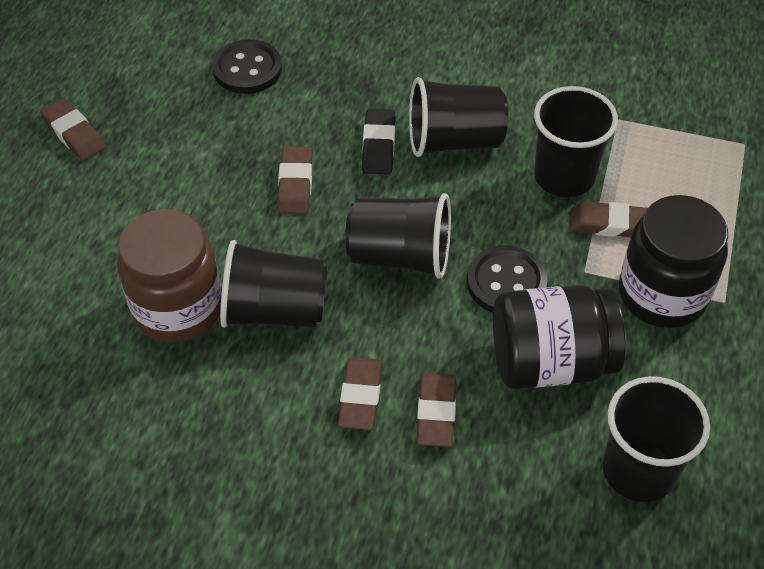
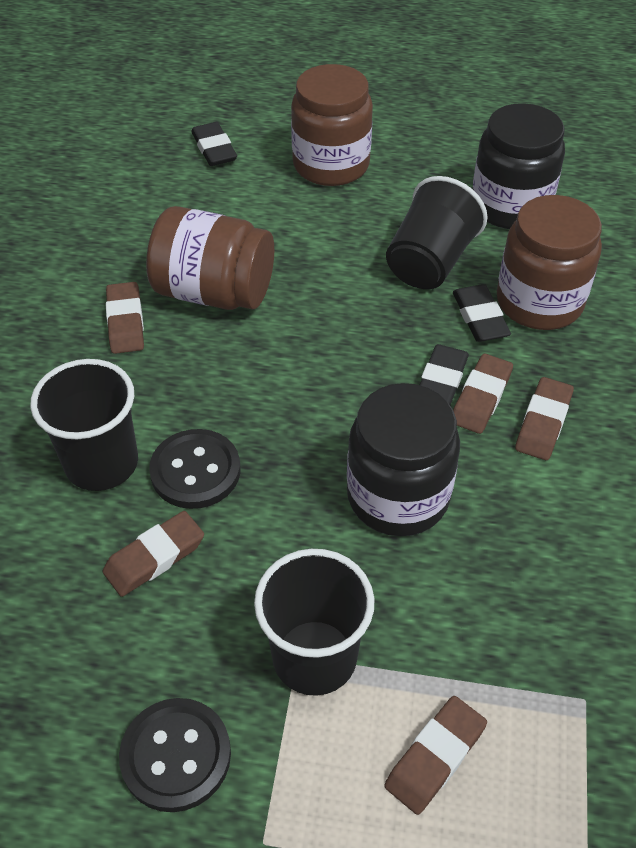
black cup: [220,240,328,328] [345,193,451,279] [409,77,508,157] [534,86,618,197] [603,376,710,502] = 5 -> [30,359,138,491] [254,549,374,696] [386,176,488,289] = 3
black eraser: [362,109,395,174] = 1 -> [191,122,237,166] [420,344,469,405] [453,284,511,342] = 3
brown jar: [117,209,222,343] = 1 -> [146,206,274,310] [291,64,373,186] [497,195,602,330] = 3

